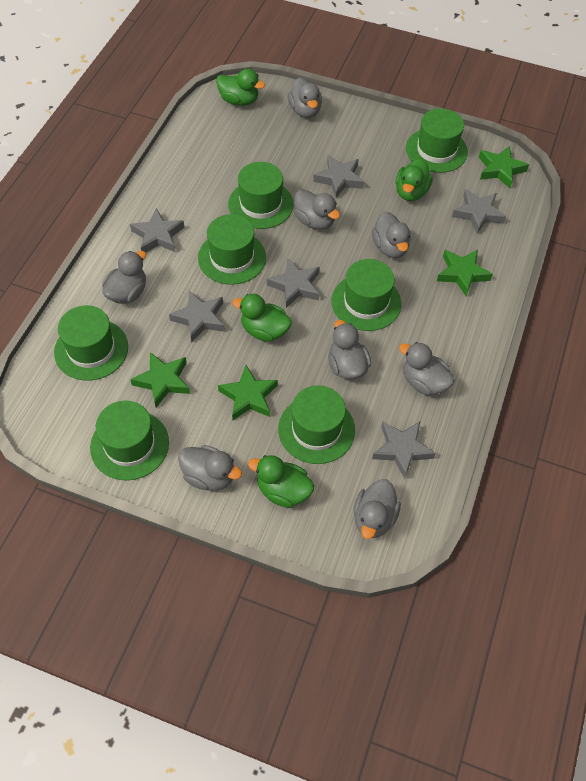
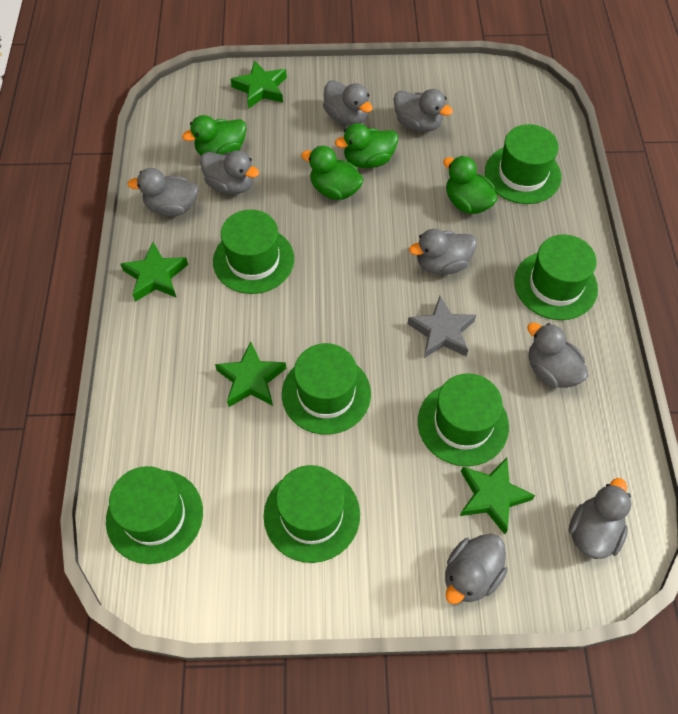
grey star: [130,208,184,253] [169,291,225,342] [267,258,320,308] [313,155,364,198] [372,422,436,479] [452,189,506,234] = 6 -> [407,296,476,358] = 1

